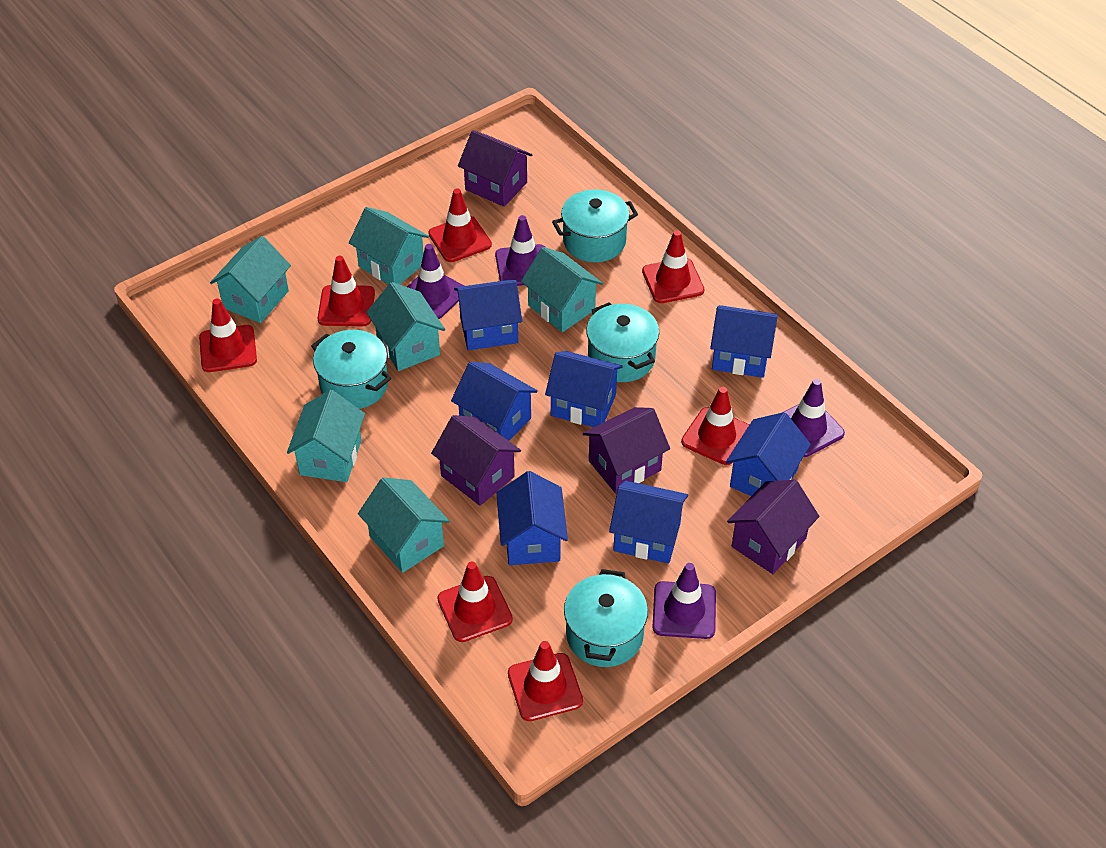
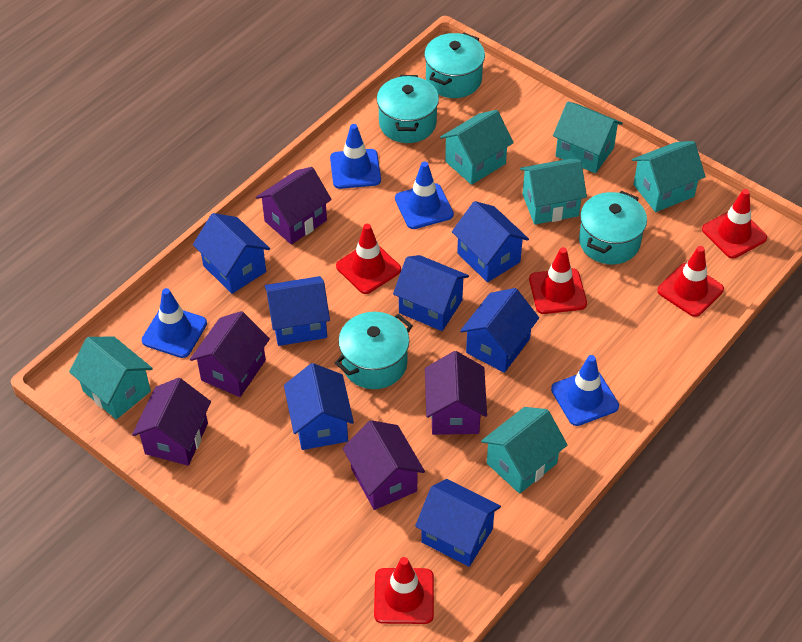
blue traffic cone: none = 0 -> [142,288,207,358] [330,124,381,189] [395,161,454,229] [551,355,619,426] = 4
purple house: [431,415,521,506] [458,130,533,207] [583,407,670,494] [727,479,819,574] = 4 -> [132,378,211,466] [190,311,270,397] [256,167,332,245] [343,420,425,510] [425,351,487,435] = 5
purple traffic cone: [407,244,464,319] [495,215,545,286] [652,563,716,639] [782,379,845,457] = 4 -> none = 0
red traffic cone: [199,299,257,372] [318,256,375,326] [428,189,492,262] [437,561,513,642] [508,641,583,721] [642,230,704,303] [681,387,749,465] = 7 -> [336,224,401,294] [374,557,434,624] [529,247,587,314] [657,246,724,317] [702,189,767,259] = 5

